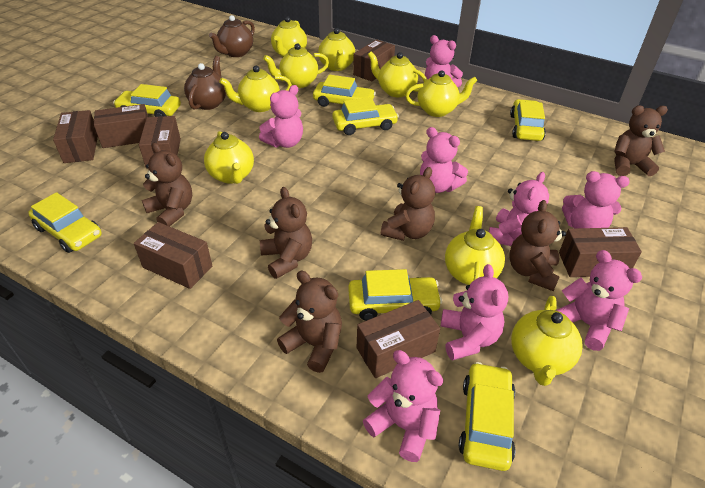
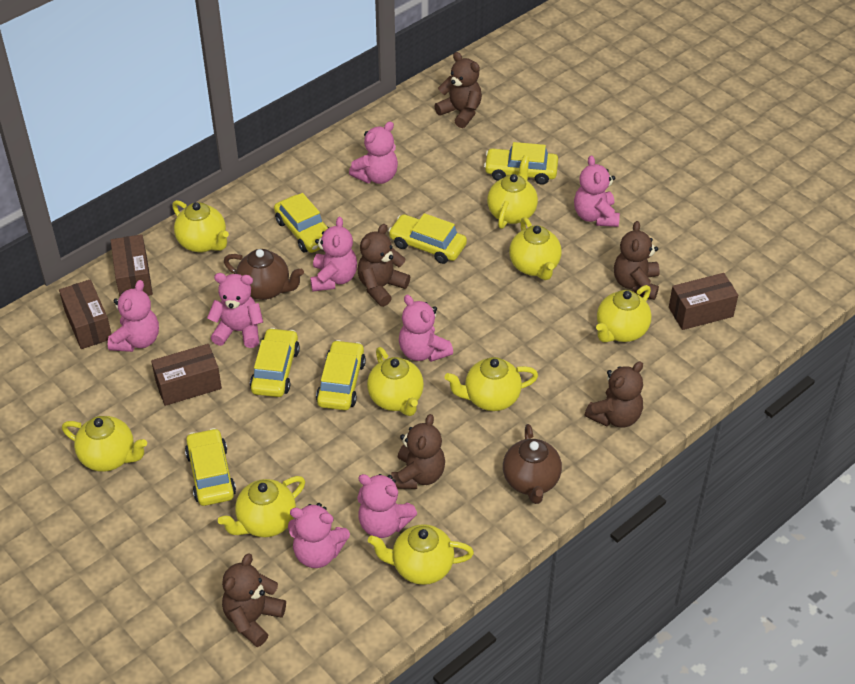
brown box: [53,110,98,163] [94,104,148,148] [134,222,212,289] [139,116,181,169] [353,39,395,81] [357,300,440,378] [559,227,642,277] = 7 -> [59,279,112,349] [110,234,153,296] [151,344,222,406] [669,273,738,330] = 4
yellow car: [28,192,102,253] [113,84,181,117] [313,75,376,107] [332,97,399,135] [348,269,442,321] [459,362,515,471] [510,99,546,141] = 7 -> [185,428,236,506] [250,328,300,397] [274,193,329,253] [316,340,366,410] [388,213,467,264] [484,142,558,185] = 6

